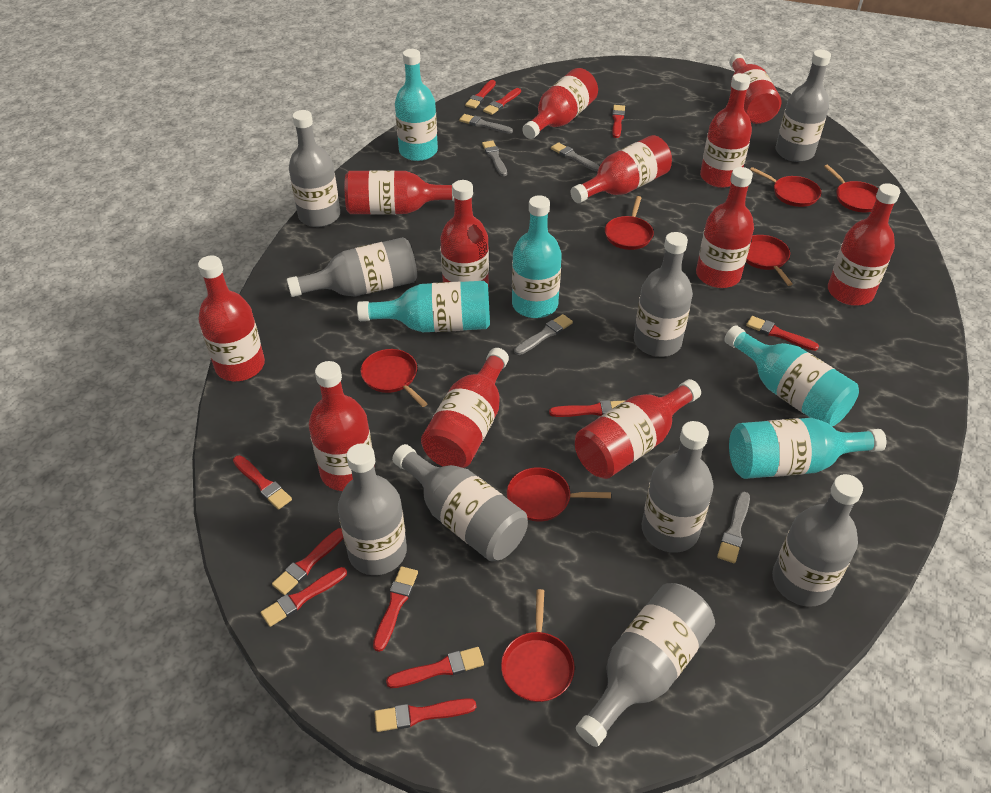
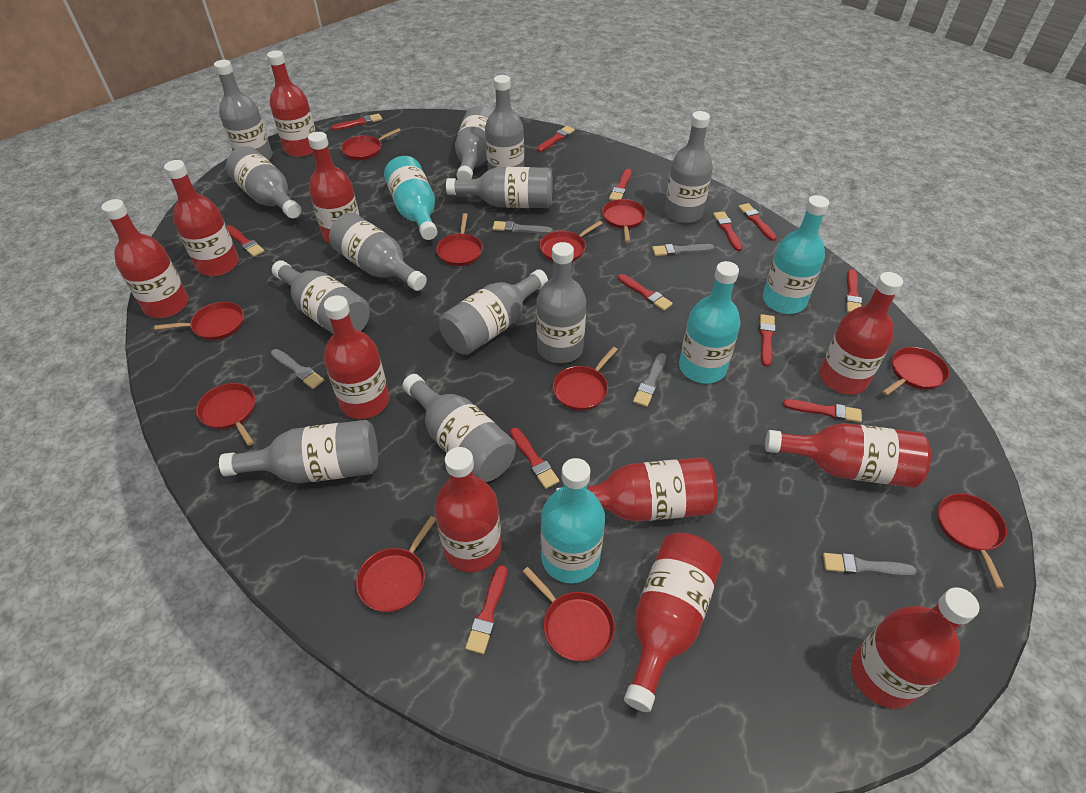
grey bottle: [287,237,417,297] [289,110,340,227] [338,443,407,575] [392,444,528,561] [576,583,715,747] [634,232,693,357] [642,421,713,553] [772,474,863,607] [776,50,831,162] = 9 -> [214,60,272,161] [219,420,378,483] [226,146,301,218] [272,260,370,334] [329,213,427,291] [402,374,516,482] [439,269,548,355] [446,167,553,208] [455,106,493,180] [485,75,524,170] [536,242,586,363] [664,111,713,224] = 12
red bottle: [198,255,265,381] [309,361,375,491] [345,170,454,215] [421,348,509,468] [440,180,489,287] [522,68,598,139] [570,135,672,203] [575,379,701,479] [696,167,754,288] [700,73,752,188] [729,54,781,124] [828,184,900,306] = 12 -> [101,199,189,318] [164,160,239,276] [267,50,316,157] [308,132,359,244] [324,295,389,419] [434,447,502,572] [556,457,717,522] [624,533,722,712] [765,423,931,488] [819,272,903,395] [851,587,979,709] = 11
red brush: [233,455,292,510] [261,567,347,627] [272,528,343,595] [373,566,418,652] [374,698,476,732] [386,647,484,688] [465,80,496,109] [483,88,521,115] [549,400,625,417] [612,105,625,138] [746,316,819,351] = 11 -> [227,225,264,257] [331,114,382,130] [465,565,507,654] [510,427,559,489] [537,126,575,152] [609,169,632,201] [618,274,673,311] [713,211,743,251] [738,203,777,241] [759,314,775,367] [783,399,862,423] [846,269,862,313] = 12
red pan: [361,349,427,407] [501,589,575,702] [507,467,611,522] [605,196,654,250] [746,235,793,286] [750,167,821,207] [824,165,878,212] = 7 -> [154,302,244,340] [196,383,255,446] [341,128,401,160] [356,516,436,612] [436,213,483,266] [522,567,615,661] [540,221,602,262] [553,347,618,411] [602,199,646,243] [882,347,949,396] [938,493,1007,589] = 11
turquoise bottle: [357,281,490,332] [395,49,438,161] [512,195,562,318] [724,325,859,426] [729,418,887,479] = 5 -> [384,156,437,240] [541,458,605,583] [679,261,741,384] [763,195,829,314] = 4

